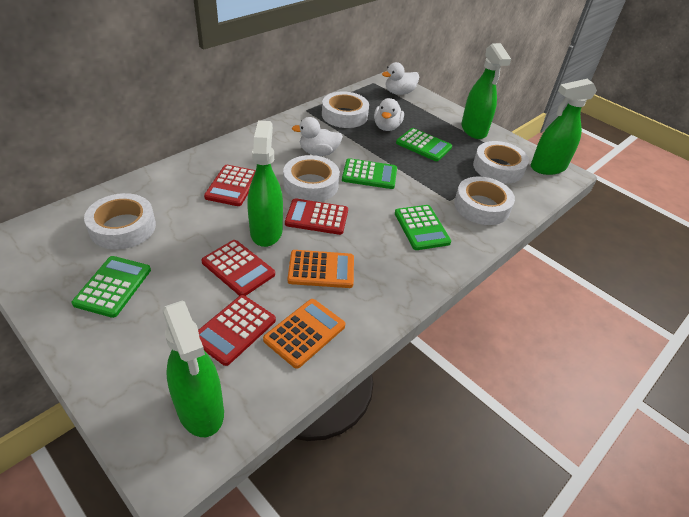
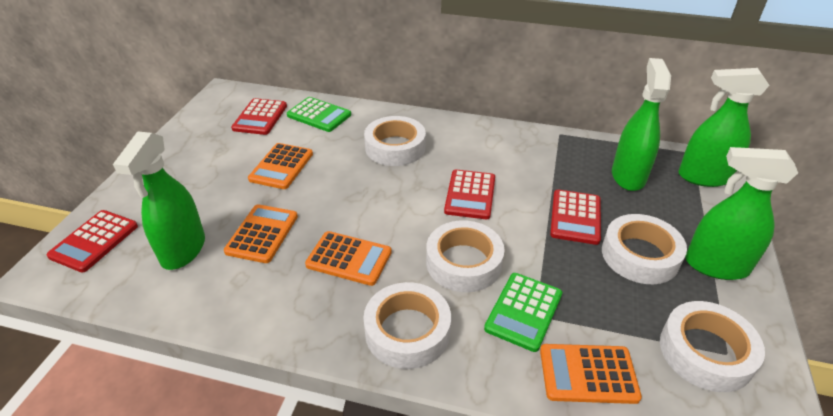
green calculator: [72,256,151,318] [342,158,397,189] [395,205,451,250] [396,128,452,161] = 4 -> [287,97,351,132] [484,273,562,352] = 2
orange calculator: [263,299,345,369] [288,250,354,288] = 2 -> [224,204,298,263] [248,143,313,189] [305,231,392,286] [540,344,642,404] = 4
white duck: [292,117,343,156] [374,98,404,131] [382,62,419,95] = 3 -> none = 0

